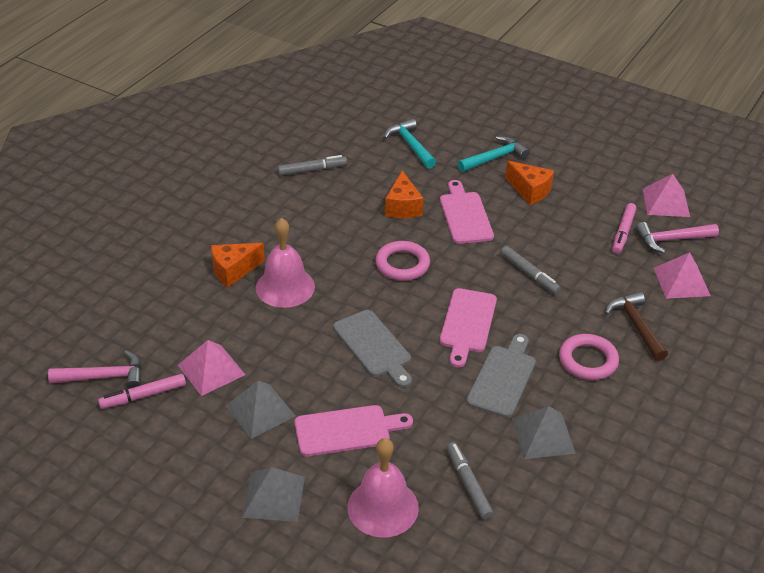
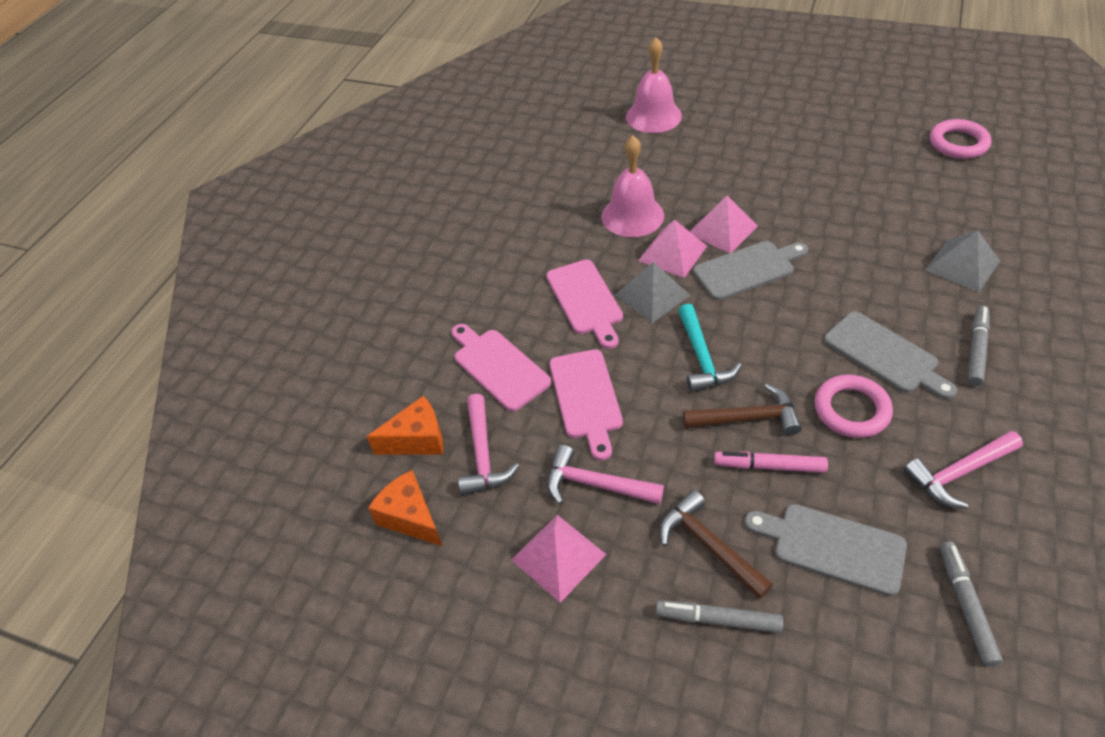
brown hammer: [605,292,668,361] = 1 -> [659,490,773,600] [683,384,802,435] = 2
grey cutting board: [333,310,412,388] [466,334,536,418] = 2 -> [693,241,808,300] [745,504,907,596] [824,311,957,400] = 3
grey pyramid: [225,381,296,439] [242,467,305,522] [512,406,576,459] = 3 -> [615,262,691,323] [925,230,1000,292] = 2
orange cheese: [211,243,265,287] [385,170,424,218] [505,161,554,205] = 3 -> [366,396,443,455] [368,470,443,546] = 2
pink hammer: [48,350,142,389] [636,222,719,254] = 2 -> [458,394,519,495] [547,445,664,504] [904,431,1023,509] = 3
pink marker: [98,374,186,409] [612,203,637,254] = 2 -> [714,451,828,473] = 1
turquoise hammer: [384,119,436,169] [458,136,530,172] = 2 -> [678,304,741,392] = 1

